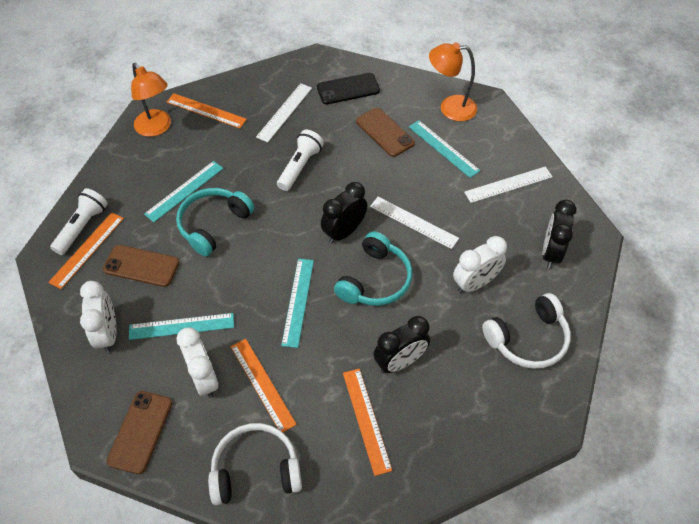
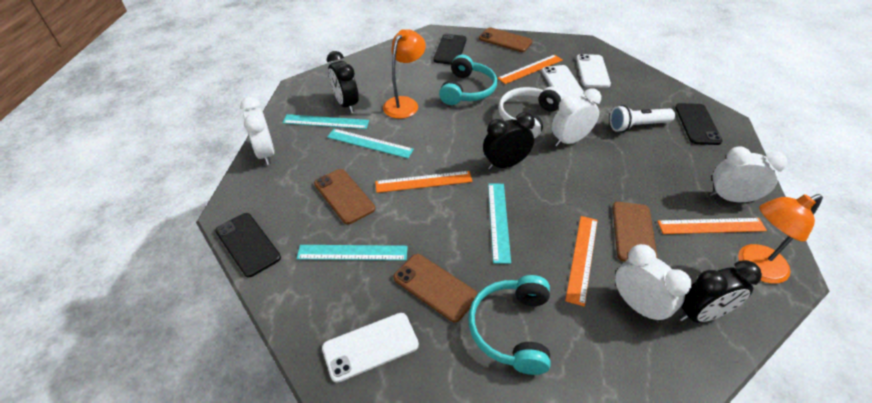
black phone: [317,73,380,104] = 1 -> [215,213,281,277] [433,34,467,65] [675,103,722,145] = 3
brown phone: [103,245,179,287] [107,391,172,474] [356,108,415,157] = 3 -> [314,169,375,224] [393,254,478,322] [479,28,533,52] [612,202,658,262] = 4
white clock: [80,281,117,353] [177,327,218,398] [453,236,507,293] = 3 -> [240,97,274,165] [551,88,601,147] [615,244,692,323] [710,146,787,202] = 4
white flashlight: [50,188,108,255] [277,129,324,191] = 2 -> [610,105,675,132] = 1
white headphones: [208,423,302,505] [482,293,571,369] = 2 -> [498,87,564,138] = 1
white phone: none = 0 -> [322,313,419,383] [542,65,585,98] [576,54,611,88] = 3
white ruler: [256,83,312,142] [370,197,459,249] [464,167,553,203] = 3 -> none = 0

